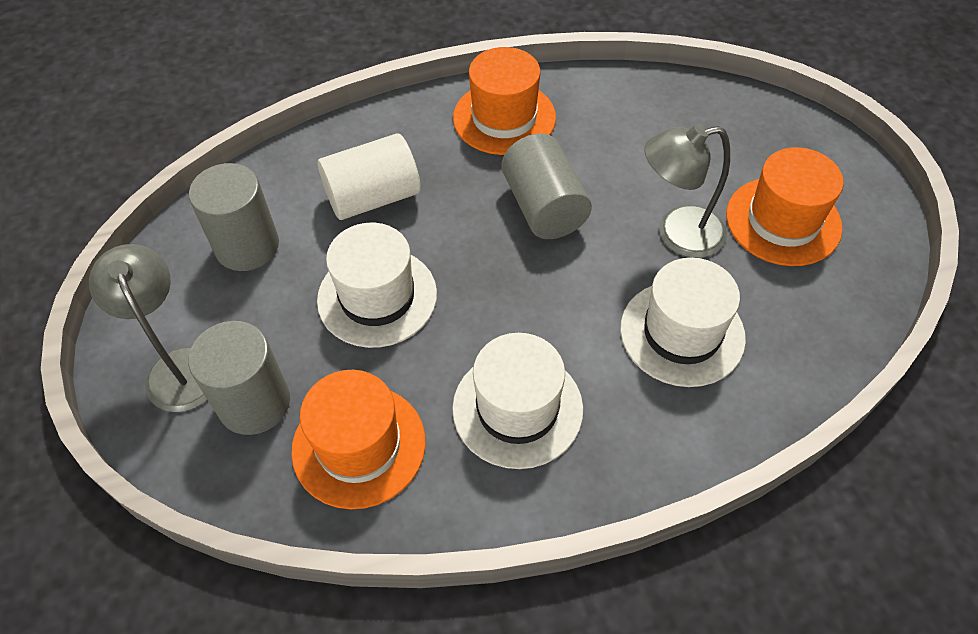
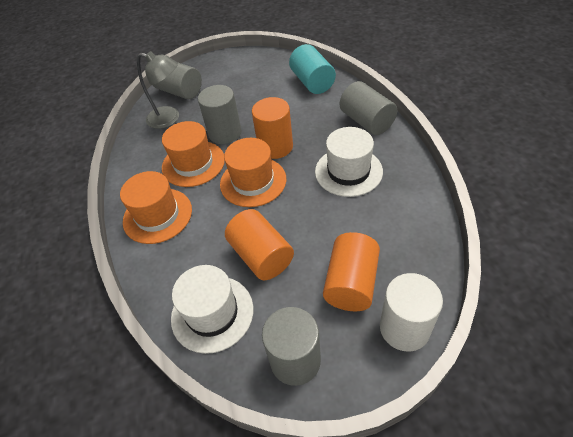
grey cylinder: [188,321,290,435] [189,163,279,271] [502,133,592,239] = 3 -> [153,62,202,99] [198,85,242,144] [262,307,321,386] [340,81,397,135] = 4
grey lamp: [89,244,207,412] [644,124,730,258] = 2 -> [137,51,179,129] = 1
orange cylinder: none = 0 -> [225,209,294,280] [252,97,293,159] [323,232,380,311] = 3
turquoise cylinder: none = 0 -> [289,44,336,94] = 1
white hat: [317,223,437,348] [452,333,583,469] [620,258,746,387] = 3 -> [171,265,253,354] [315,127,383,197] = 2

